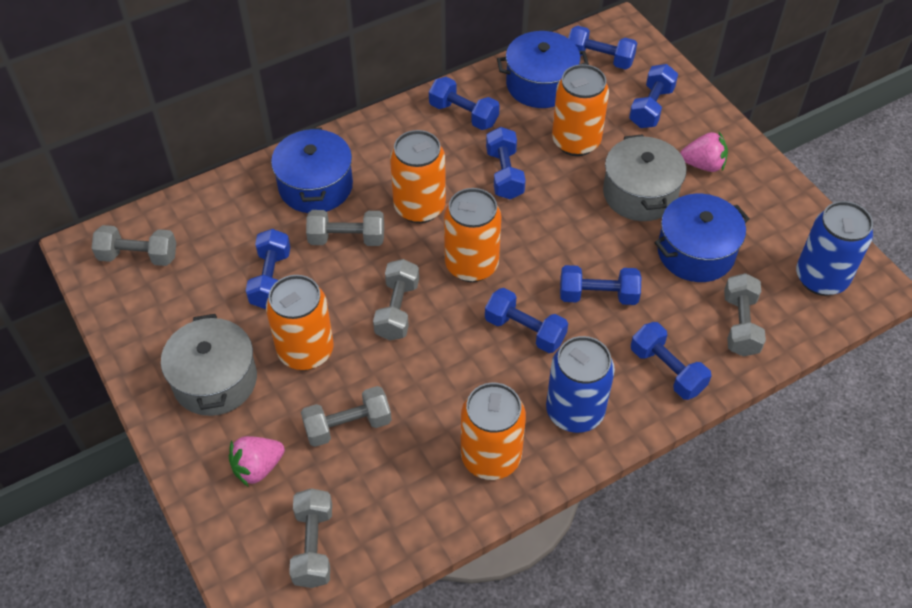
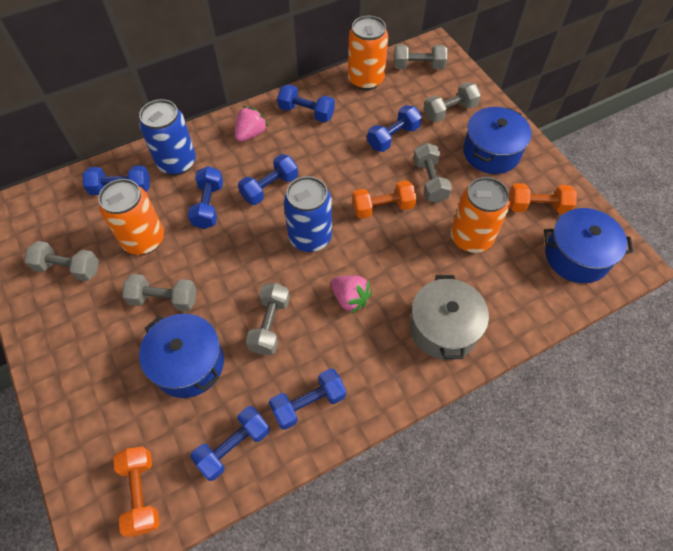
blue dumbbell: [246,229,290,309] [429,77,500,130] [485,288,568,353] [486,127,526,199] [560,265,641,305] [568,26,637,70] [629,64,678,128] [631,322,712,400] = 8 -> [83,166,150,195] [188,166,223,229] [190,406,270,481] [238,154,298,205] [269,368,346,430] [277,84,335,123] [367,105,422,152] = 7
grey pot: [161,314,257,416] [603,134,686,221] = 2 -> [410,275,489,360] = 1
orange can: [266,275,334,370] [390,130,446,223] [444,188,501,282] [461,383,526,480] [552,64,609,156] = 5 -> [98,179,164,255] [348,16,388,90] [451,177,510,253] = 3
orange dumbbell: none = 0 -> [113,447,159,537] [352,180,417,219] [509,183,577,214] = 3

